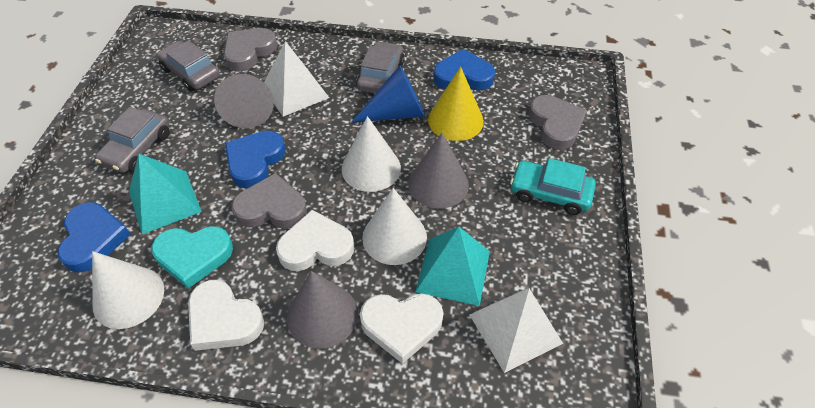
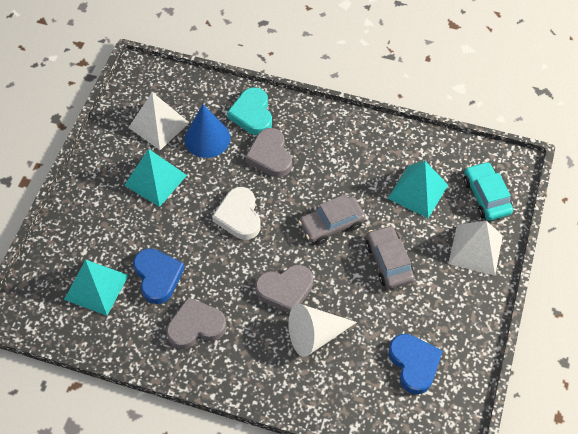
blue heart: [58,202,131,272] [225,130,286,189] [433,49,495,90] = 3 -> [133,248,185,304] [388,334,442,394] = 2
grey car: [95,107,170,173] [157,40,220,92] [356,41,405,94] = 3 -> [298,194,366,245] [366,225,415,289] = 2
grey cone: [214,74,274,128] [287,271,358,349] [408,133,469,209] = 3 -> none = 0
turquoise pyramid: [129,154,202,234] [415,227,490,306] = 2 -> [64,260,129,316] [124,149,187,207] [388,161,448,218] = 3
white cone: [92,251,164,329] [342,116,401,192] [362,188,427,265] = 3 -> [288,304,357,357] = 1
white heart: [188,280,264,351] [276,210,354,271] [360,293,443,364] = 3 -> [212,187,261,240] = 1
yellow cone: [428,67,484,141] = 1 -> none = 0

